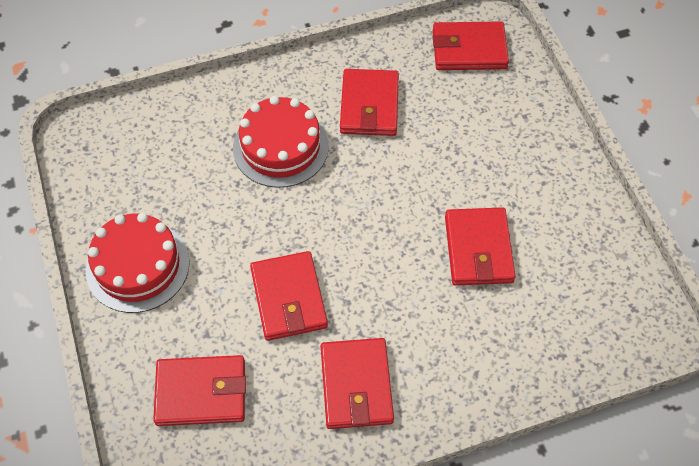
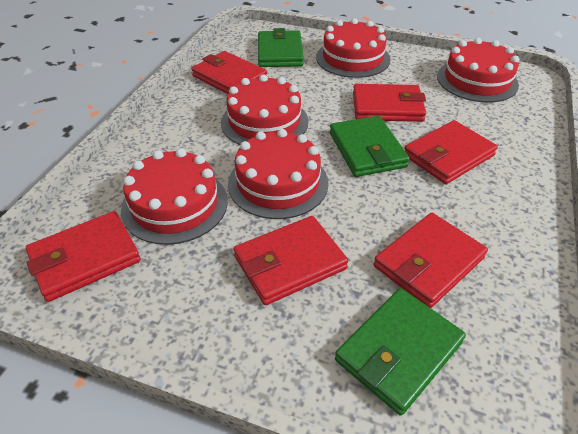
green wallet: none = 0 -> [258,28,304,67] [330,116,410,177] [335,288,466,415] = 3
red cake: [86,213,190,313] [233,96,329,188] = 2 -> [121,148,228,245] [221,74,308,145] [228,129,329,219] [316,18,390,78] [437,38,520,103] = 5

